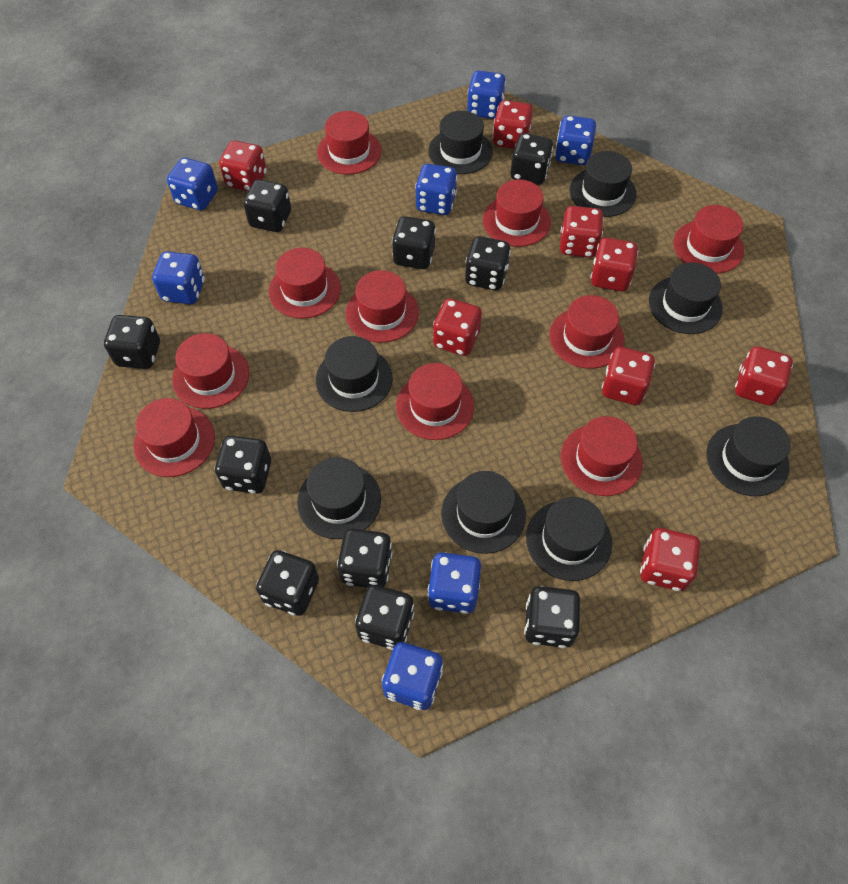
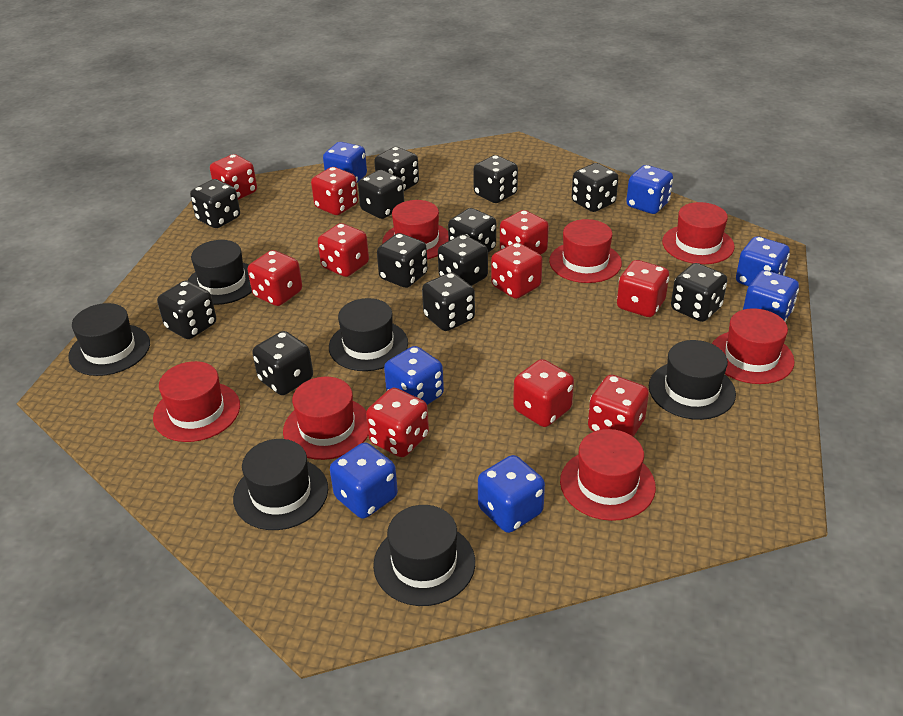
black dice: [104,315,160,369] [215,436,271,494] [243,180,291,232] [256,550,319,616] [337,529,393,588] [355,585,414,650] [392,216,436,269] [465,236,511,290] [511,133,553,185] [524,586,580,648] = 10 -> [157,281,216,339] [190,179,240,228] [252,331,313,395] [358,170,404,219] [374,147,419,191] [377,233,428,288] [422,272,475,331] [438,234,488,286] [448,208,496,252] [473,155,518,203] [571,163,619,212] [671,263,727,322] = 12
black hat: [297,457,381,539] [316,336,393,412] [428,111,493,174] [441,471,526,554] [526,497,612,581] [569,151,637,217] [649,262,723,334] [706,416,790,496] = 8 -> [68,303,150,376] [187,240,252,305] [233,439,328,530] [329,298,408,371] [373,505,475,606] [649,340,736,420] = 6
red dice: [219,140,267,191] [433,298,482,356] [492,100,533,149] [560,206,604,258] [591,237,638,291] [602,347,655,405] [640,528,700,591] [735,346,793,406] = 8 -> [210,154,257,200] [248,250,302,306] [311,167,358,215] [318,223,369,277] [366,388,429,457] [491,242,542,299] [500,210,549,255] [513,359,574,427] [588,375,649,437] [617,260,669,317] = 10
red hat: [134,398,215,477] [172,333,250,409] [269,248,341,319] [317,111,381,175] [345,270,419,343] [396,363,474,440] [483,179,551,247] [549,295,624,369] [561,416,643,496] [673,205,744,274] = 10 -> [153,361,240,442] [283,377,368,460] [382,200,449,259] [549,219,622,283] [560,429,656,521] [662,202,735,264] [712,308,795,384] = 7

